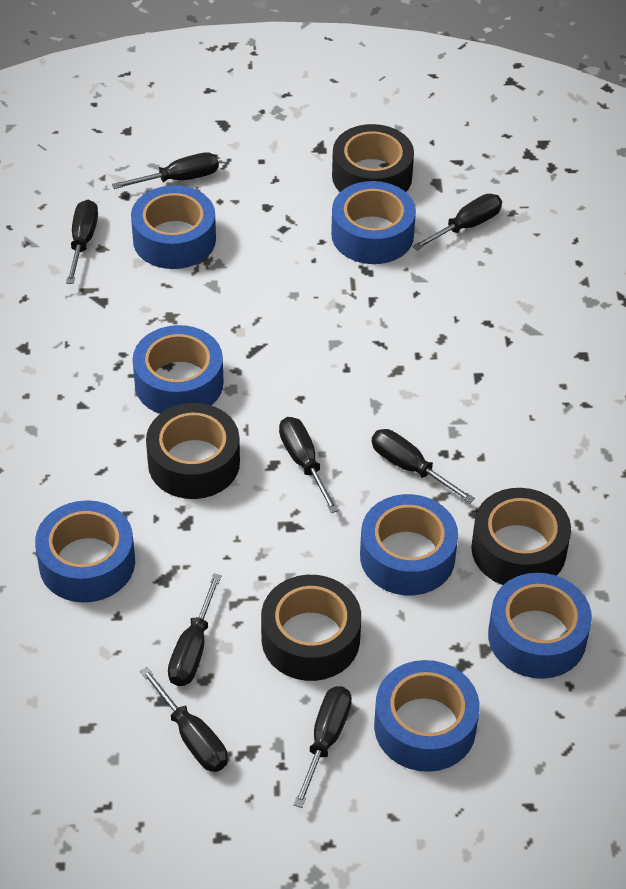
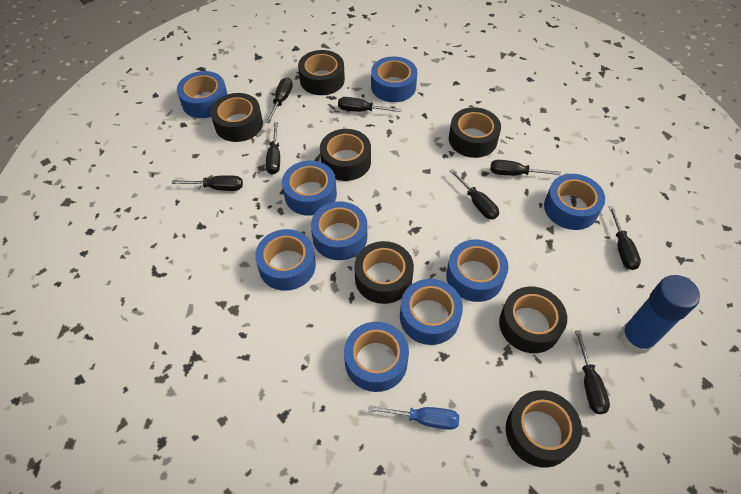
black tape: [146,403,240,499] [261,575,361,681] [332,124,414,192] [471,488,571,585] = 4 -> [210,93,263,142] [298,50,345,95] [320,129,371,181] [354,241,414,304] [449,107,501,158] [499,287,567,353] [506,390,582,468] = 7
blue glue stick: none = 0 -> [619,275,700,355] = 1
blue screwdriver: none = 0 -> [368,405,459,430] = 1
blue tape: [35,500,135,602] [131,185,216,269] [132,325,224,414] [331,181,416,264] [360,494,458,595] [374,660,480,772] [488,573,592,679] = 7 -> [177,71,228,118] [255,229,316,291] [282,161,337,216] [311,201,367,260] [344,322,409,392] [371,56,417,102] [400,279,463,345] [446,239,509,302] [544,174,605,230] = 9

